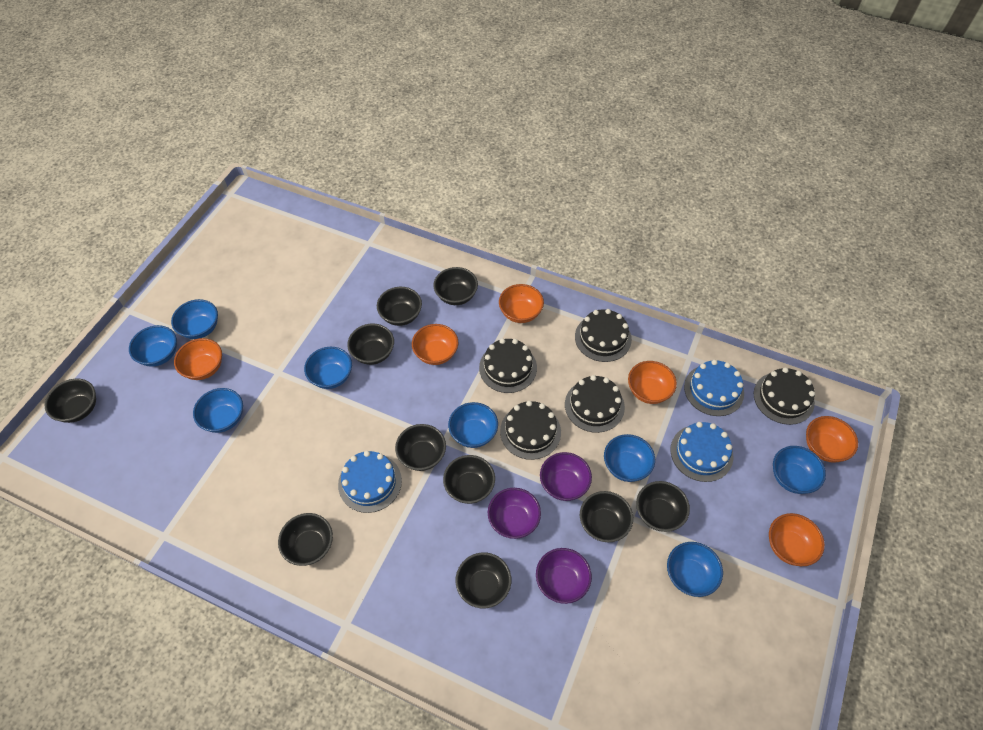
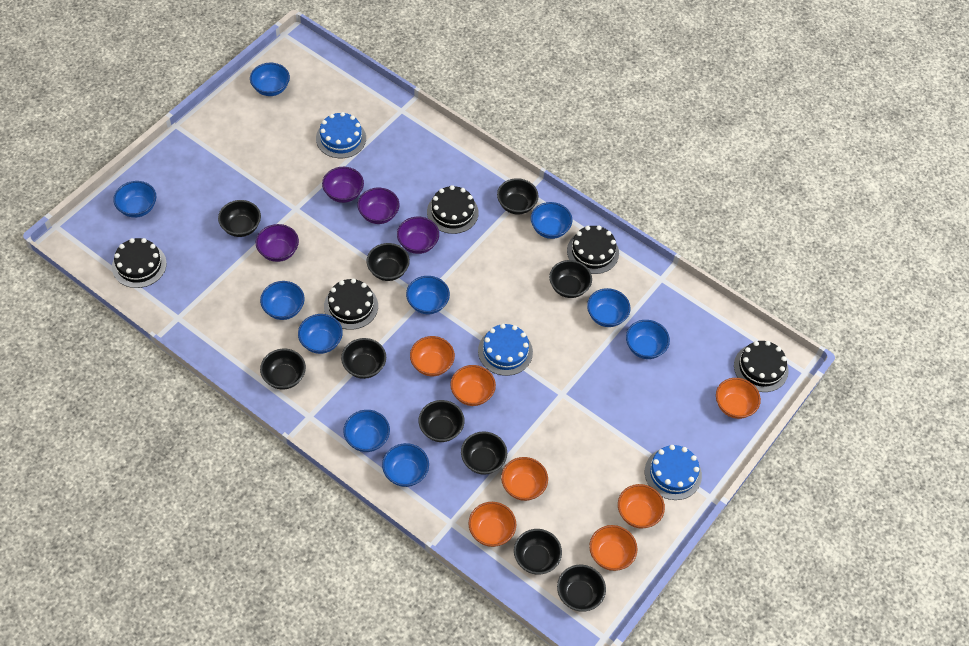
blue bowl: [129,325,177,367] [171,299,218,339] [193,388,243,433] [304,347,352,389] [448,402,498,448] [604,434,655,482] [667,542,723,597] [773,446,826,494] = 8 -> [113,181,156,218] [250,63,290,96] [260,281,305,320] [298,314,343,354] [343,410,390,452] [382,443,429,487] [406,276,450,314] [531,202,572,239] [587,288,631,327] [626,320,670,359] = 10
orange bowl: [174,338,222,380] [412,324,458,365] [499,284,544,323] [628,361,677,404] [769,513,825,566] [806,416,858,463] = 6 -> [410,336,455,376] [450,365,496,406] [468,502,516,547] [501,457,548,501] [589,525,637,571] [618,484,665,529] [716,378,761,419] = 7
purple bowl: [488,488,541,539] [536,548,592,604] [540,452,592,501] = 3 -> [256,224,299,262] [322,167,364,203] [357,188,400,224] [397,217,439,254] = 4

